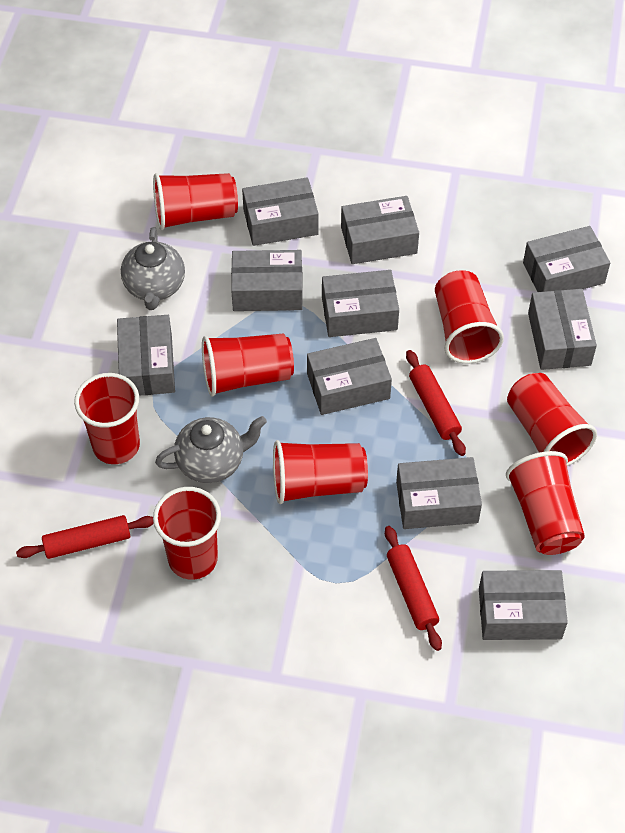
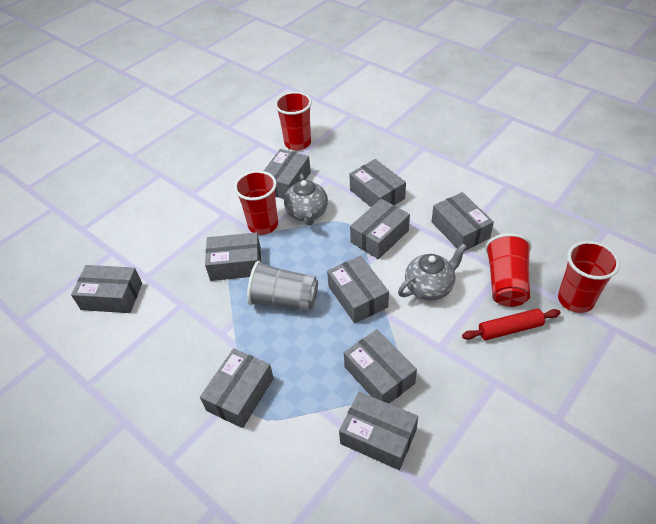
grey cup: none = 0 -> [247,261,318,311] = 1
red cup: [74,373,140,464] [153,173,238,230] [153,487,221,580] [202,334,294,397] [273,440,368,504] [435,270,504,364] [506,451,585,555] [507,373,597,466] = 8 -> [234,170,278,235] [275,92,312,151] [485,233,532,307] [558,241,620,313] = 4
red rolling pin: [16,515,154,559] [385,526,442,651] [406,350,466,456] = 3 -> [462,309,561,340] = 1

